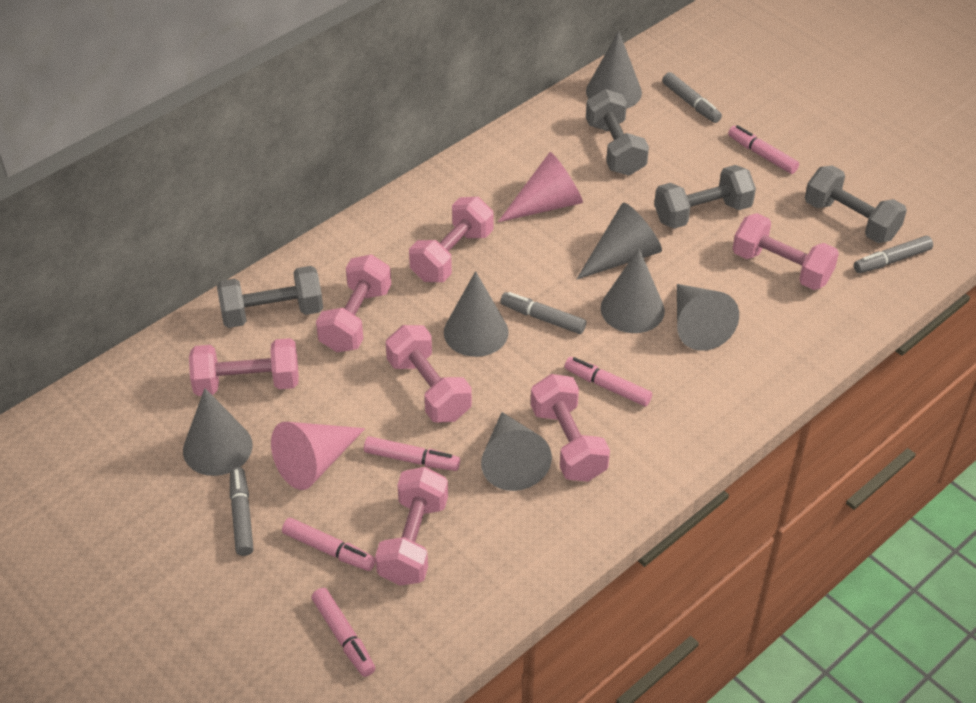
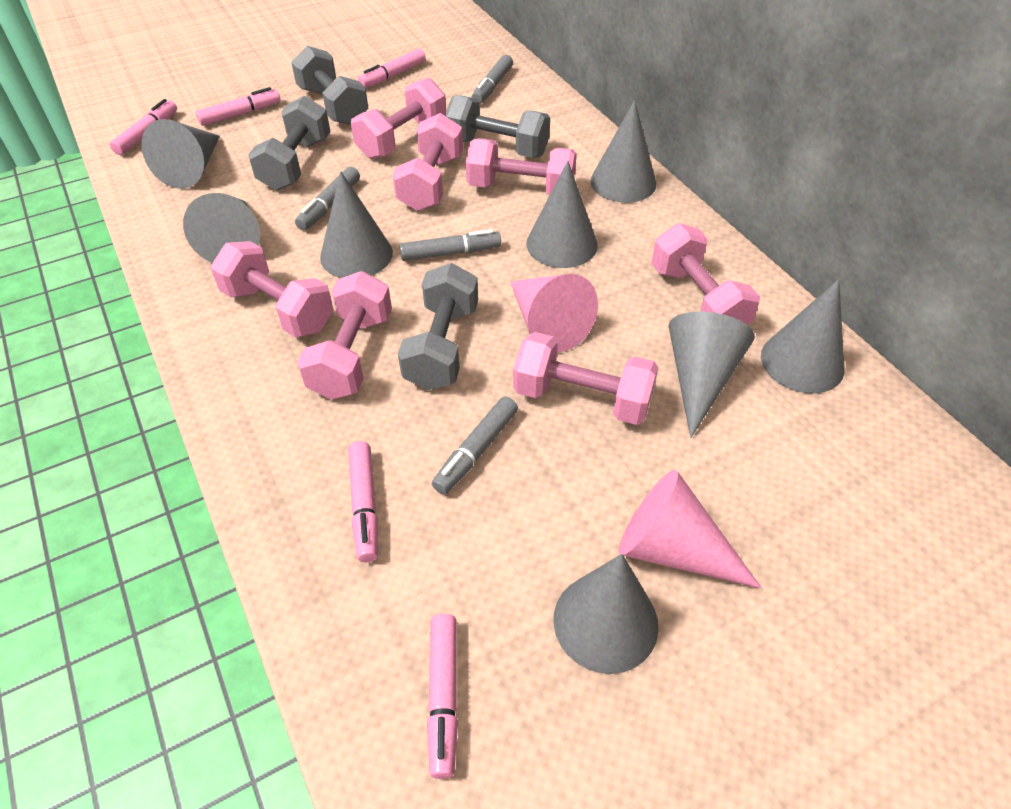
grey cone: [183,388,253,476] [444,271,509,357] [481,412,552,491] [577,203,662,279] [586,31,642,109] [601,249,665,333] [677,284,739,351] = 7 -> [141,119,220,189] [183,193,260,263] [320,171,393,278] [526,161,598,268] [553,554,658,674] [590,100,656,203] [669,312,755,438] [761,279,845,394] = 8

